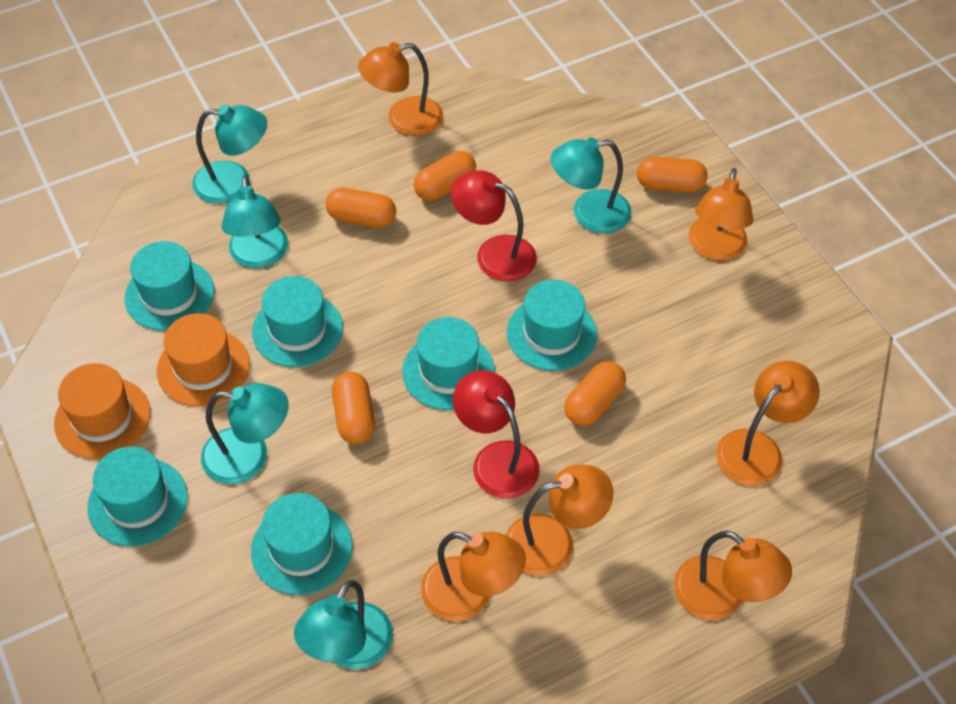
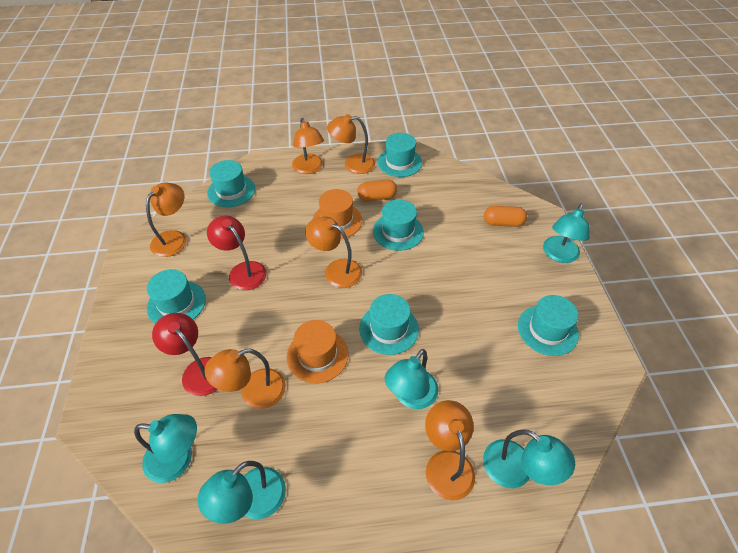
orange capsule: [326,188,396,228] [332,371,375,444] [414,151,476,201] [564,361,626,426] [637,157,707,193] = 5 -> [357,180,397,201] [484,206,527,227] = 2

